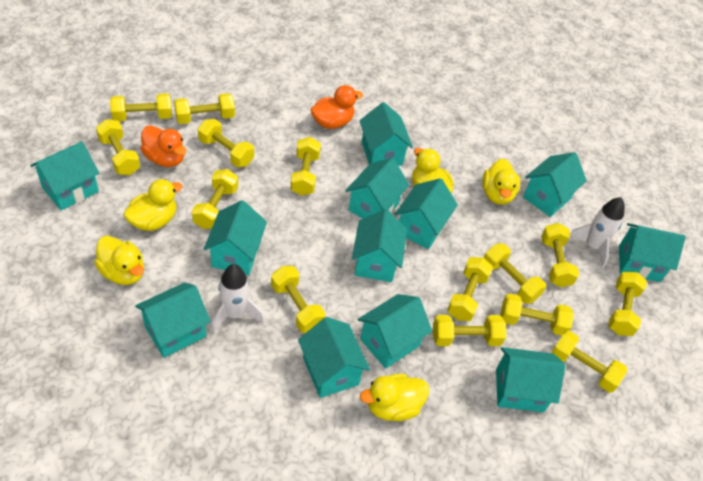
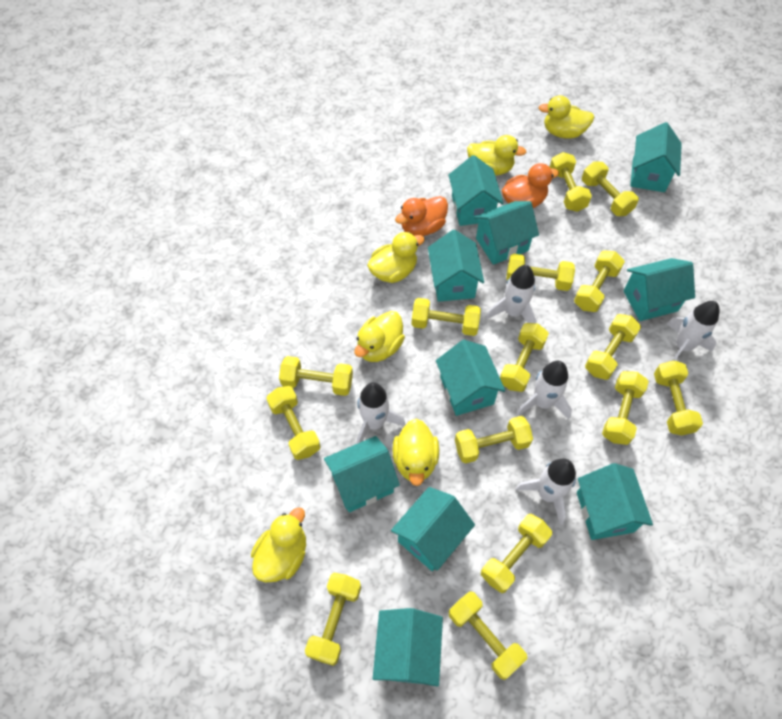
turquoise house: [30,141,100,210] [135,282,211,358] [204,200,267,275] [298,317,370,398] [346,158,409,219] [352,209,407,282] [358,294,432,369] [359,102,413,166] [395,178,458,249] [496,347,565,412] [523,152,587,217] [619,223,686,282] = 12 -> [324,436,400,512] [373,608,443,687] [391,487,475,571] [428,230,484,302] [436,340,505,416] [449,155,504,226] [474,201,539,265] [577,463,653,540] [623,258,695,321] [630,122,682,192] = 10
white rocket: [211,264,264,333] [569,197,625,268] = 2 -> [357,382,405,444] [486,265,536,323] [516,361,572,419] [516,459,576,525] [667,301,719,361] = 5
yellow duck: [94,236,144,285] [123,179,183,231] [360,374,429,421] [412,148,454,193] [482,159,520,205] = 5 -> [251,507,306,582] [354,311,405,362] [367,232,425,283] [392,419,439,486] [467,135,526,176] [539,95,594,138] = 6
yellow dumbbell: [96,119,140,175] [110,93,172,121] [174,93,235,124] [192,169,238,229] [198,119,254,167] [271,266,325,333] [291,137,321,196] [433,315,506,346] [447,257,493,321] [484,243,546,304] [500,293,574,336] [541,223,579,287] [551,331,627,393] [608,272,647,336] = 14 -> [266,386,321,460] [279,356,353,396] [305,573,361,666] [411,298,481,336] [449,591,527,680] [455,416,533,464] [481,514,552,593] [500,323,549,392] [506,254,575,291] [550,152,592,212] [574,250,625,312] [582,161,639,216] [585,314,641,380] [602,371,649,445] [654,360,703,436] = 15

